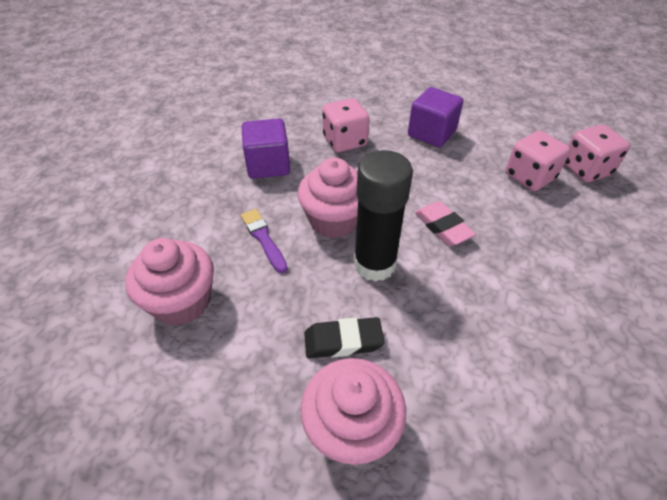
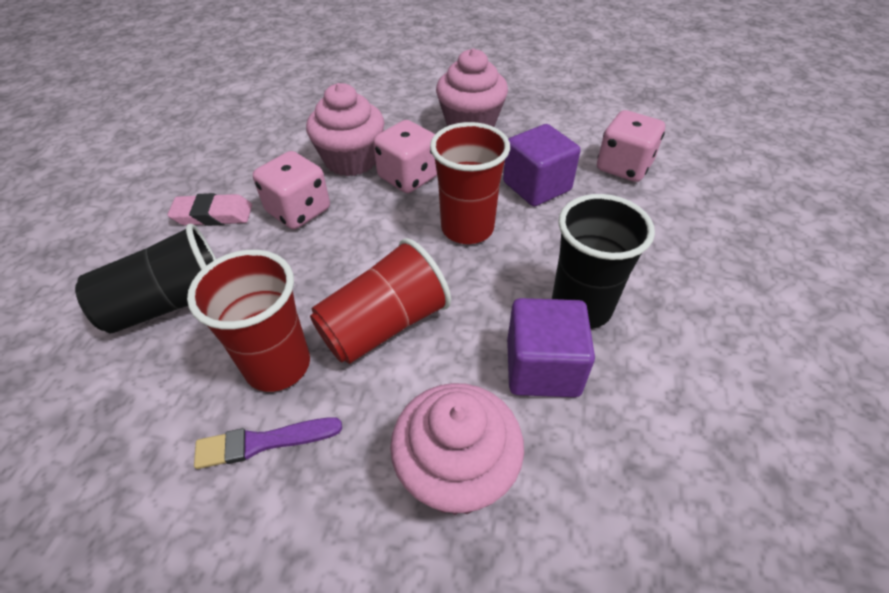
black cup: none = 0 -> [75,224,216,333] [552,194,655,329] = 2
black eraser: [304,317,385,358] = 1 -> none = 0
black glue stick: [354,150,413,282] = 1 -> none = 0
red cup: none = 0 -> [187,250,310,392] [310,238,451,364] [430,122,510,244] = 3

